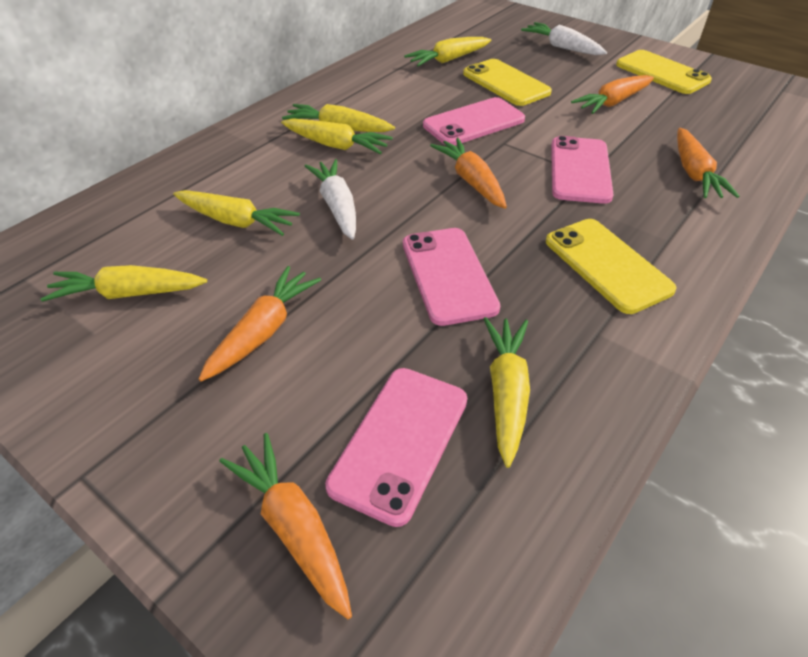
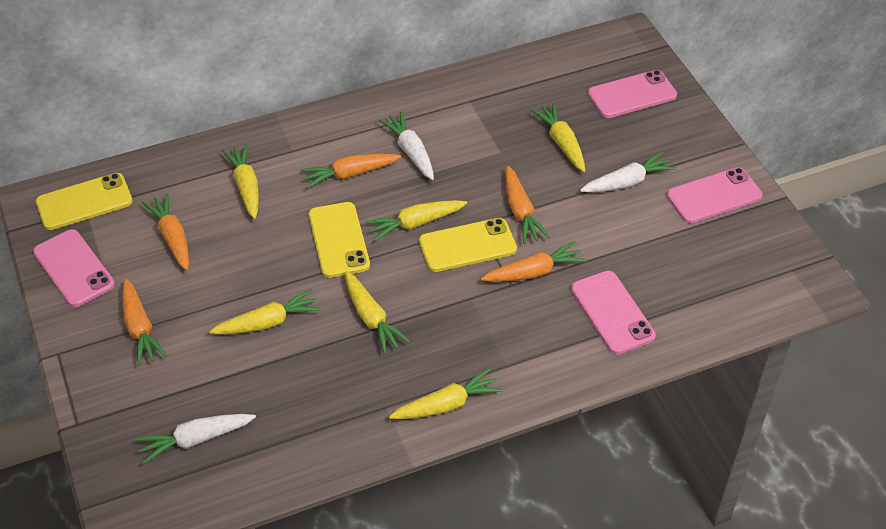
white carrot: [305,159,356,240] [521,22,607,55] = 2 -> [135,414,256,464] [378,112,434,180] [580,151,676,193] = 3

